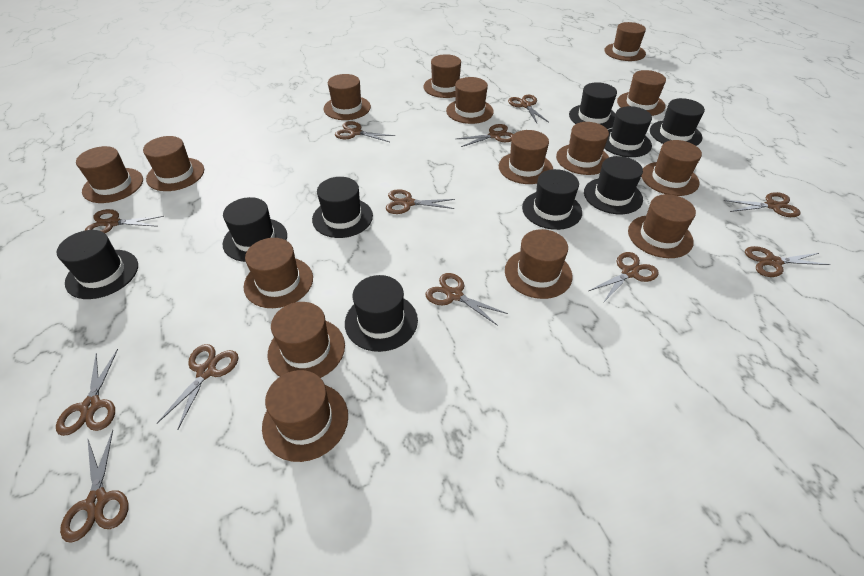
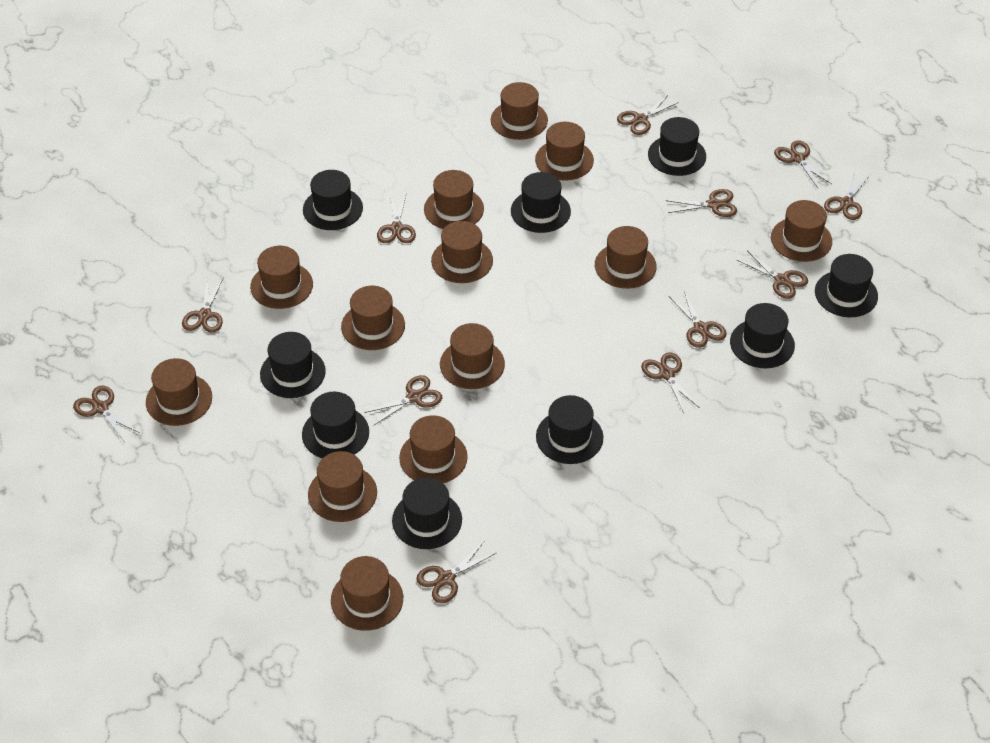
brown hat: [76,146,143,203] [143,136,204,191] [243,238,313,308] [262,370,348,462] [268,302,345,378] [324,74,371,120] [423,54,461,98] [446,77,494,124] [499,130,553,184] [505,229,573,299] [556,122,609,175] [604,22,646,61] [617,70,666,116] [628,194,696,258] [641,140,702,196] = 15 -> [146,358,212,426] [250,246,313,309] [308,451,377,522] [331,556,403,631] [341,286,405,350] [399,415,468,483] [424,170,484,229] [431,221,493,283] [440,323,505,389] [491,82,548,140] [535,122,594,181] [595,226,657,289] [771,200,832,262] = 13

